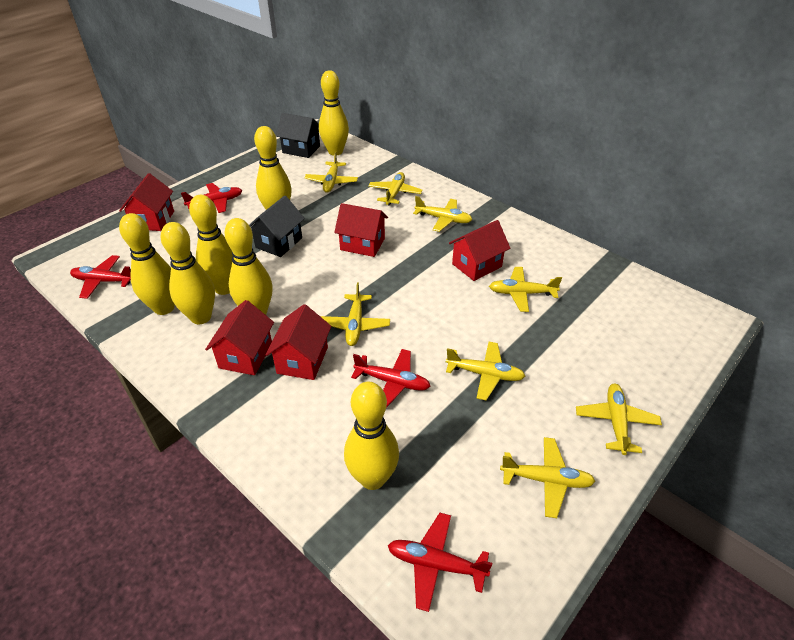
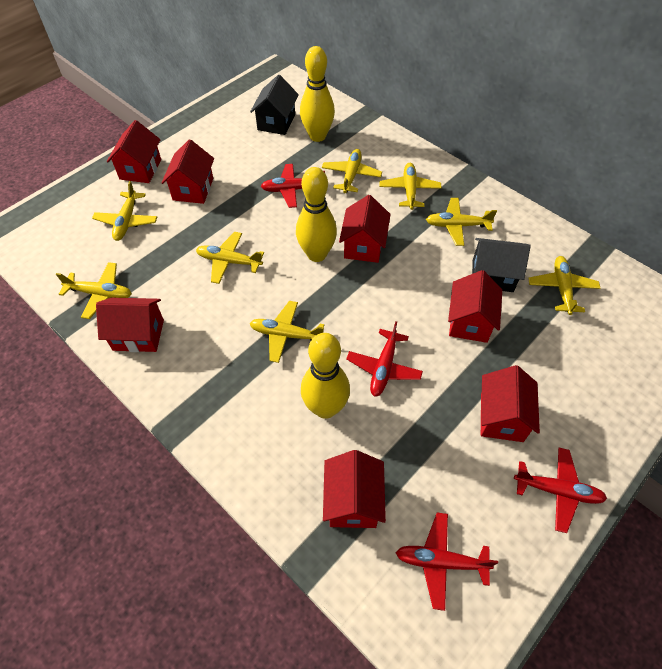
red house: [119,173,174,231] [205,300,274,375] [266,304,331,380] [334,203,388,257] [449,220,510,281] = 5 -> [96,298,164,352] [107,120,161,183] [162,139,214,204] [323,450,386,528] [339,195,390,263] [448,270,502,343] [481,365,540,442] = 7
yellow bowling pin: [119,213,175,315] [161,222,215,324] [189,195,233,295] [224,218,273,315] [254,126,292,210] [319,70,349,156] [344,381,399,490] = 7 -> [296,167,337,262] [300,46,335,142] [301,333,350,419] = 3

